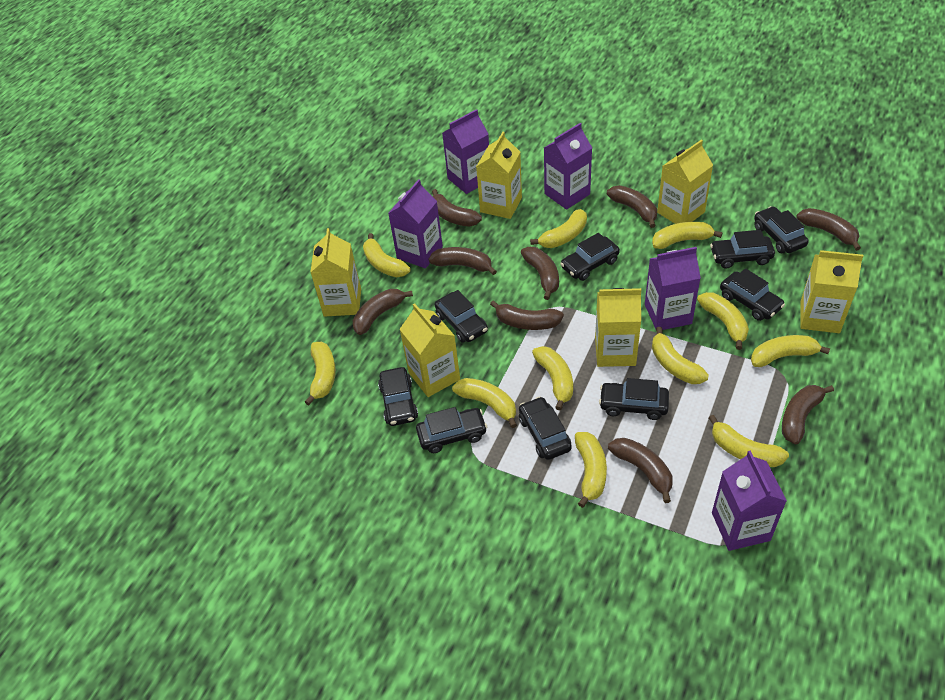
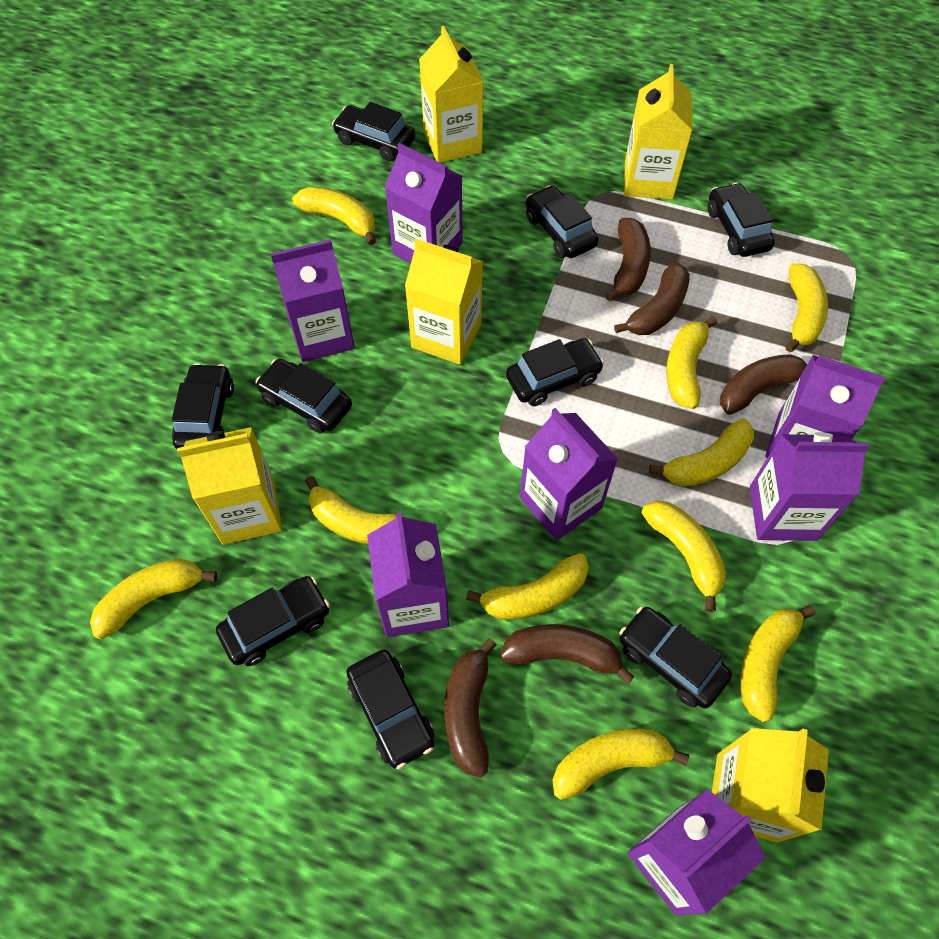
brown banana: [353,289,413,335] [428,247,497,275] [432,189,482,227] [490,300,564,330] [521,247,559,300] [607,185,657,228] [608,438,673,503] [782,385,834,445] [797,208,861,251] = 9 -> [444,638,496,777] [500,624,635,684] [605,218,651,301] [614,262,690,335] [720,354,807,415] = 5
purple carton: [388,179,443,268] [442,109,489,194] [544,123,592,210] [645,247,701,330] [712,451,787,551] = 5 -> [271,239,355,362] [367,511,449,637] [384,143,463,264] [520,408,618,540] [628,789,765,916] [750,432,870,541] [765,355,886,458] = 7
yellow banana: [305,342,336,405] [363,233,410,278] [452,378,517,428] [530,209,587,248] [532,346,573,411] [575,432,607,508] [652,222,722,249] [652,327,709,384] [697,292,749,350] [709,415,789,467] [751,335,830,367] = 11 -> [90,559,217,639] [292,186,376,245] [305,476,403,544] [466,553,589,620] [552,729,689,800] [641,501,726,612] [649,418,754,487] [666,316,717,409] [741,605,815,722] [785,263,828,352] = 10
yellow carton: [310,228,361,317] [400,303,460,397] [476,132,522,219] [595,288,641,367] [657,140,713,224] [800,250,863,333] = 6 -> [177,427,282,545] [405,239,483,365] [419,26,484,163] [624,64,693,200] [712,728,829,843] = 5

